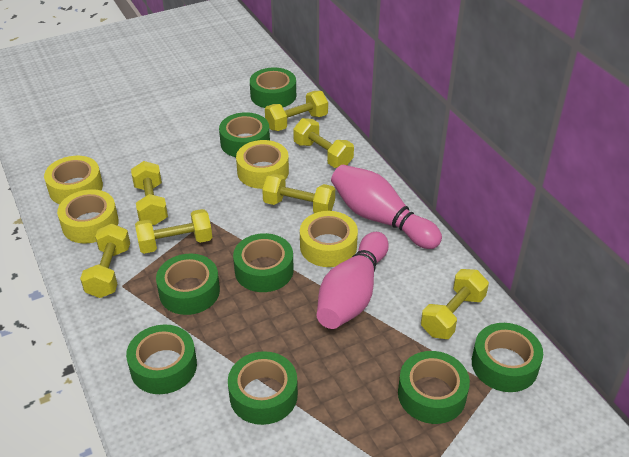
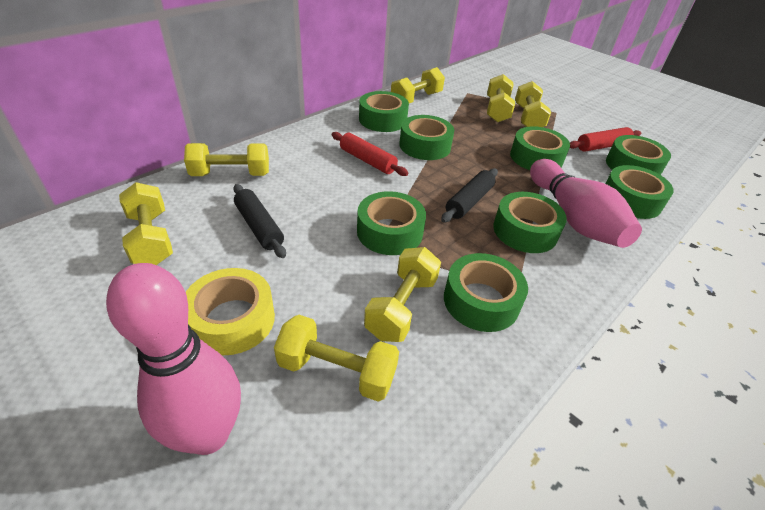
black rolling pin: none = 0 -> [233,184,286,258] [441,168,498,223] = 2
red rolling pin: none = 0 -> [332,132,408,176] [570,127,641,152] = 2
yellow tape: [44,156,103,204] [57,189,119,243] [236,140,289,189] [300,211,358,267] = 4 -> [186,268,275,355] = 1

